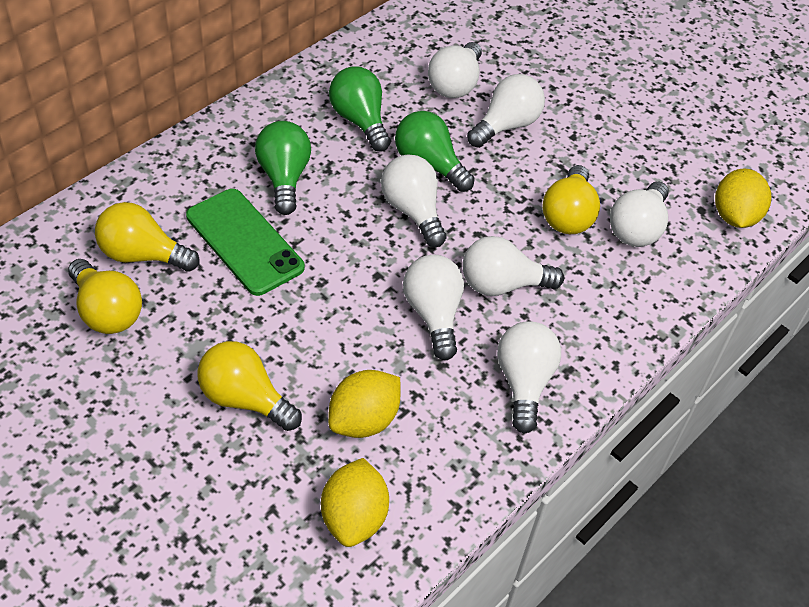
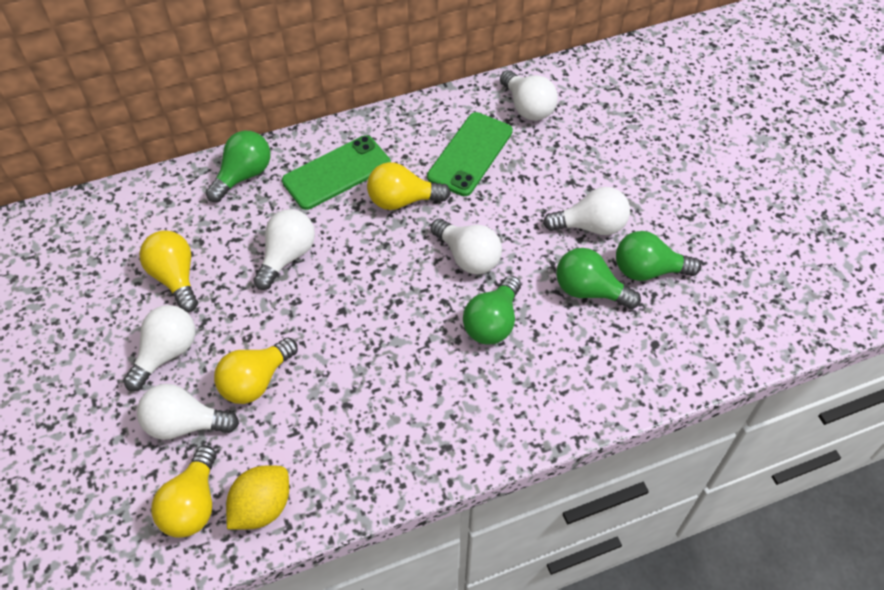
green light bulb: [255,121,311,215] [329,67,391,152] [395,111,475,192] = 3 -> [206,131,271,202] [463,275,521,345] [556,248,641,309] [616,231,701,281] = 4
green phone: [186,189,305,296] = 1 -> [282,135,391,210] [427,112,513,196] = 2
white light bulb: [381,155,447,247] [403,255,464,360] [428,42,482,98] [462,236,564,296] [467,74,545,148] [497,321,561,434] [610,182,669,247] = 7 -> [123,305,195,391] [137,384,239,440] [253,209,315,290] [430,219,502,274] [500,70,558,121] [543,187,630,235] = 6
yellow lemon: [321,458,389,547] [328,370,400,438] [715,169,771,228] = 3 -> [226,465,289,530] = 1

